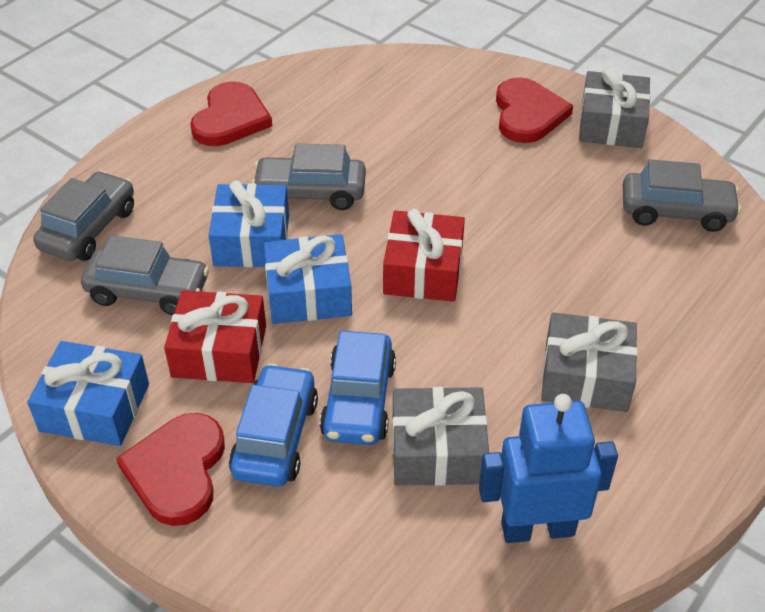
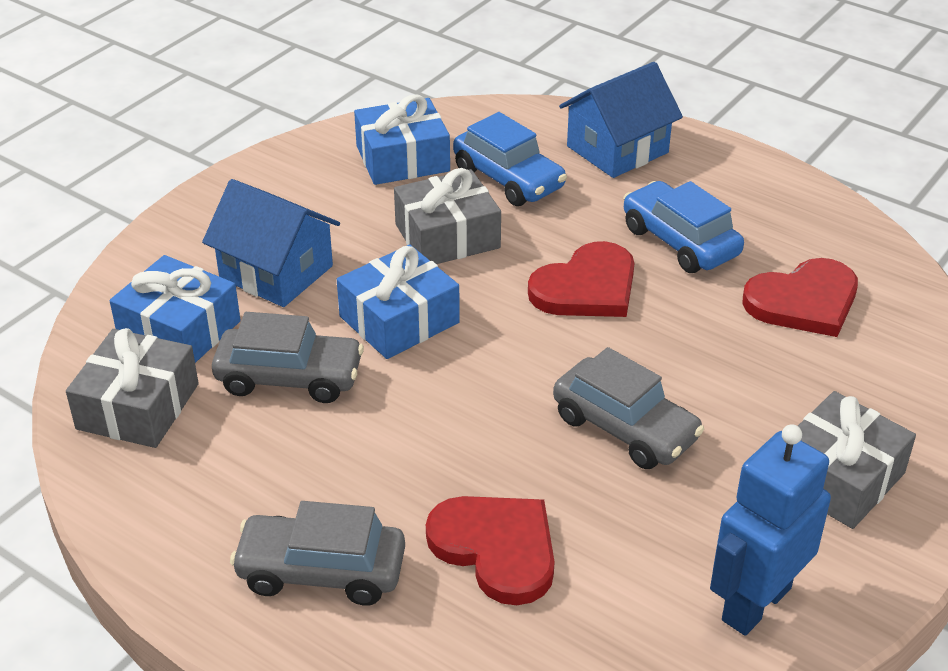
blue house: none = 0 -> [202,179,340,307] [559,62,683,178] = 2
grey car: [33,171,134,261] [81,235,209,315] [251,144,366,210] [623,159,741,232] = 4 -> [212,312,364,403] [230,501,405,606] [553,347,704,469] = 3
red gift: [164,290,266,383] [383,209,465,302] = 2 -> none = 0

